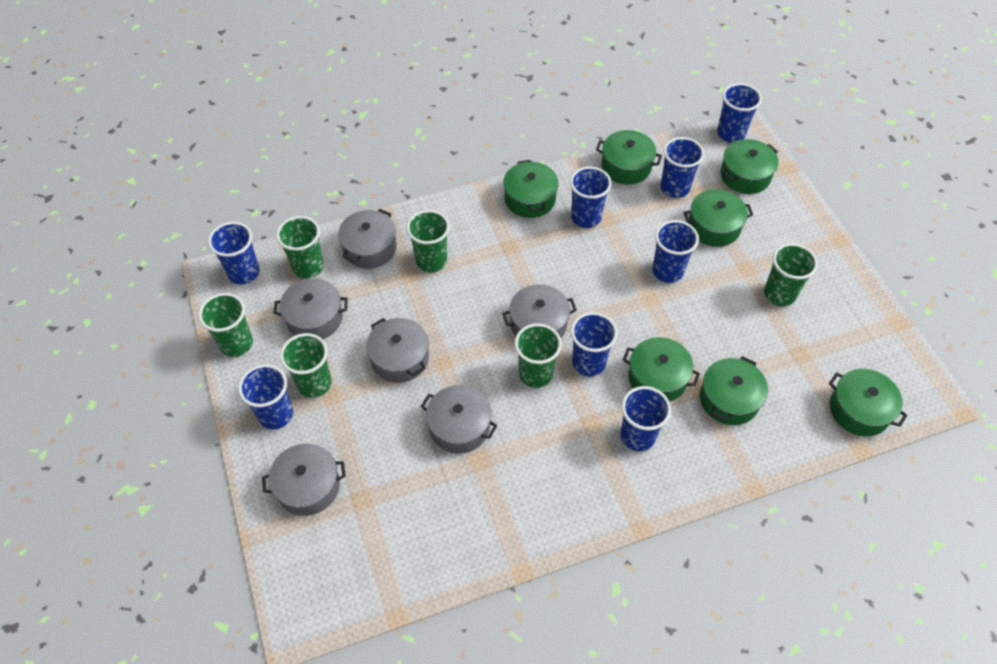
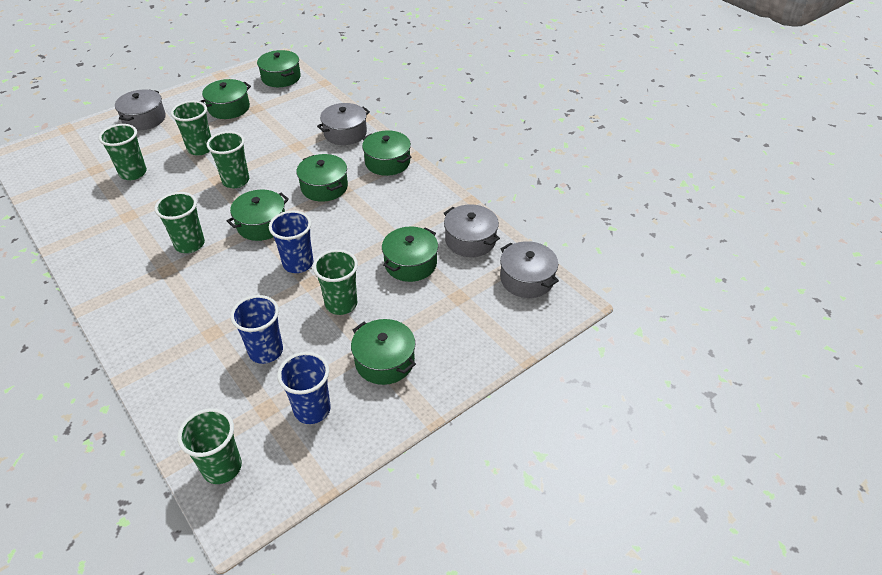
blue cup: [208,222,259,284] [238,364,293,429] [570,167,612,228] [571,312,618,376] [620,386,671,451] [652,220,699,283] [660,137,705,198] [717,83,762,143] = 8 -> [230,295,283,364] [269,211,313,273] [277,352,331,424] = 3
grey pot: [262,444,346,516] [274,279,348,339] [338,209,397,269] [366,318,429,383] [421,385,497,454] [502,284,577,338] = 6 -> [115,90,166,131] [317,103,370,145] [444,204,500,257] [500,241,559,298] = 4

